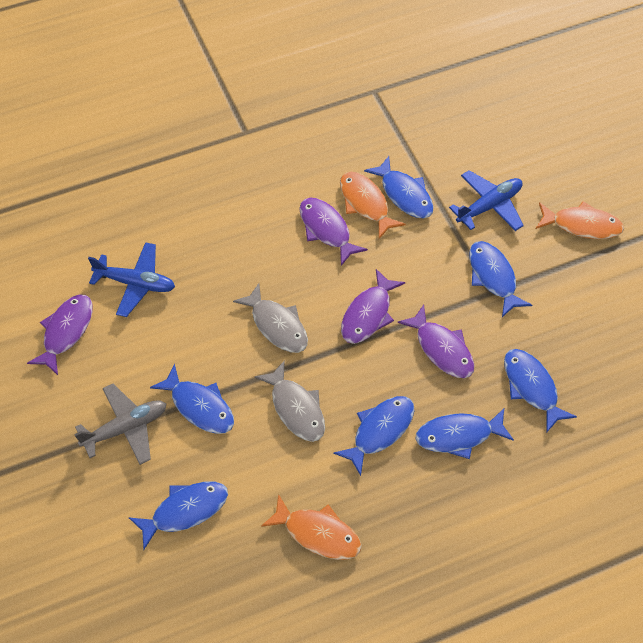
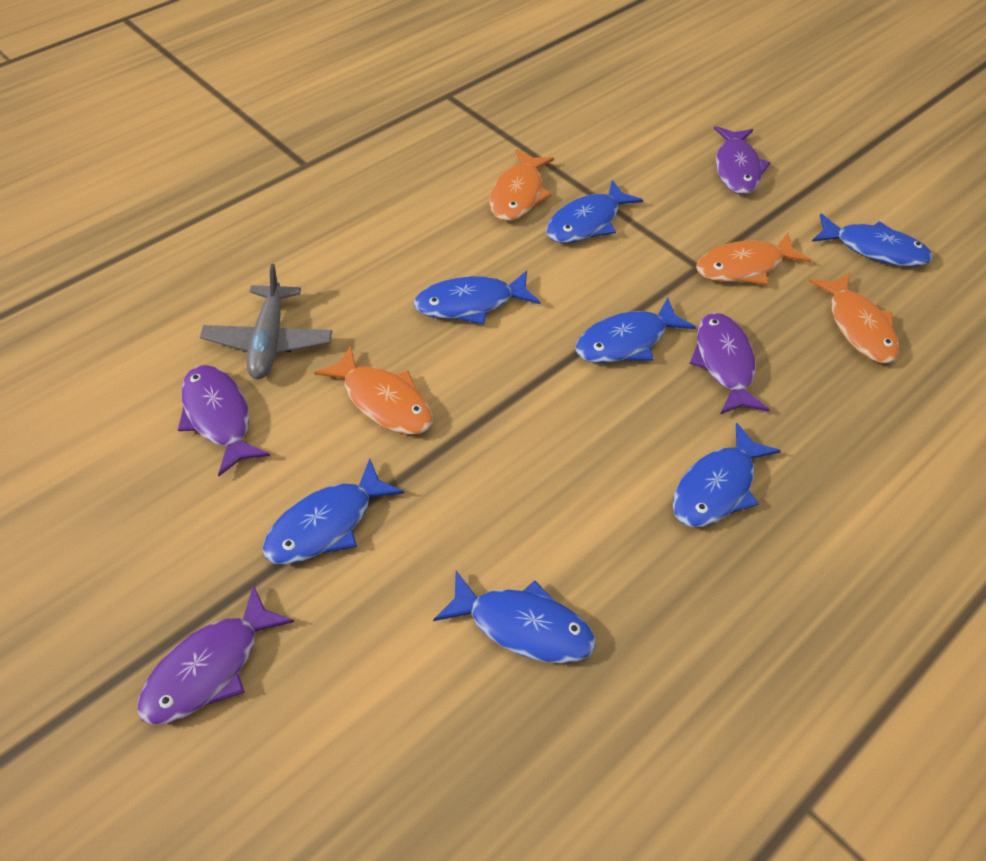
blue plane: [88,242,175,317] [449,170,524,231] = 2 -> none = 0
grey fish: [233,283,308,353] [255,360,325,442] = 2 -> none = 0
orange fish: [261,494,362,560] [340,172,406,239] [536,201,624,239] = 3 -> [314,345,432,435] [490,149,554,221] [696,233,811,285] [809,272,899,363] = 4

